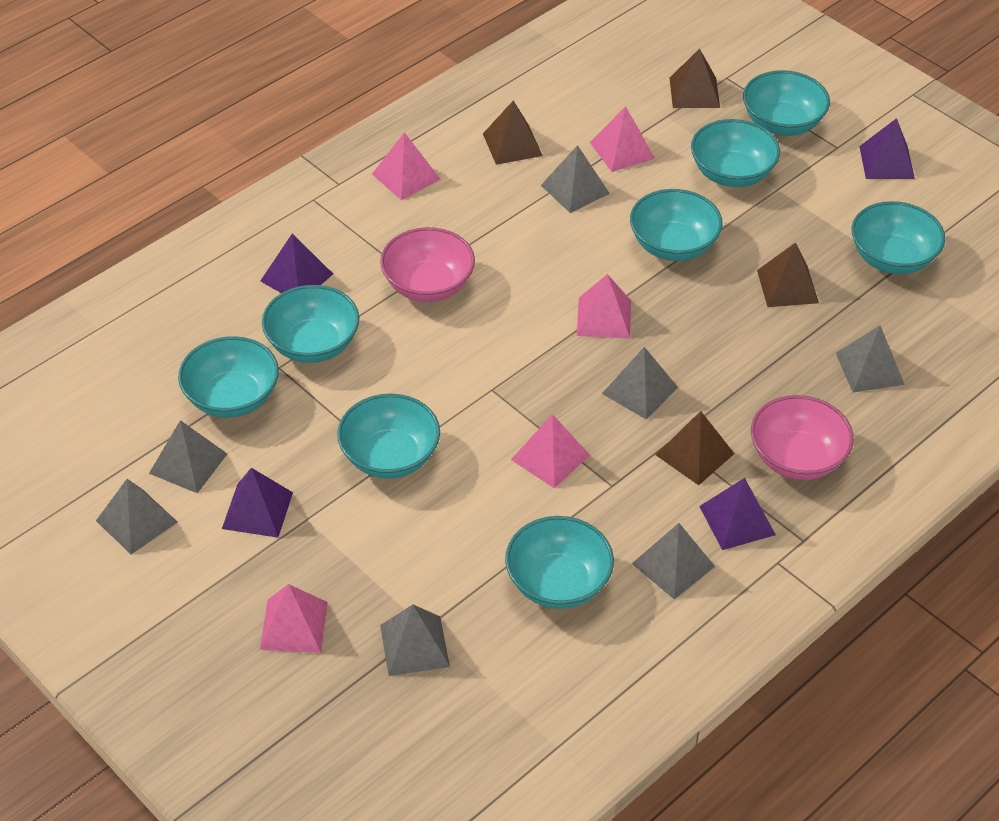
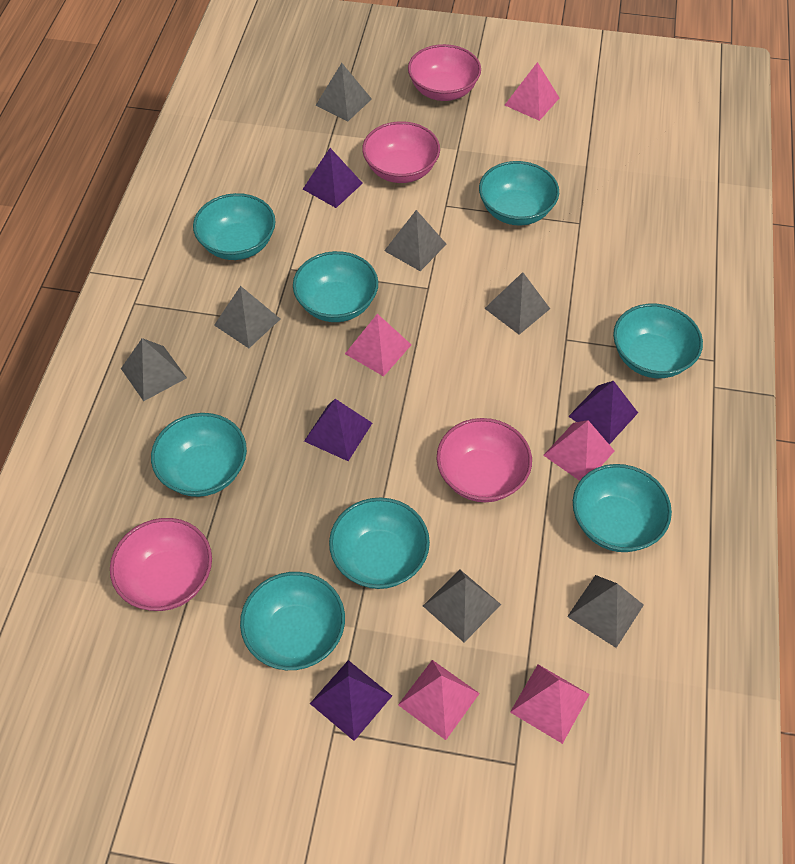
brown pyramid: [483,100,543,165] [656,411,734,485] [670,48,720,108] [757,242,819,307] = 4 -> none = 0
pink bowl: [380,227,475,302] [751,395,854,480] = 2 -> [110,518,212,611] [362,121,440,183] [408,44,481,101] [437,418,532,502] = 4

